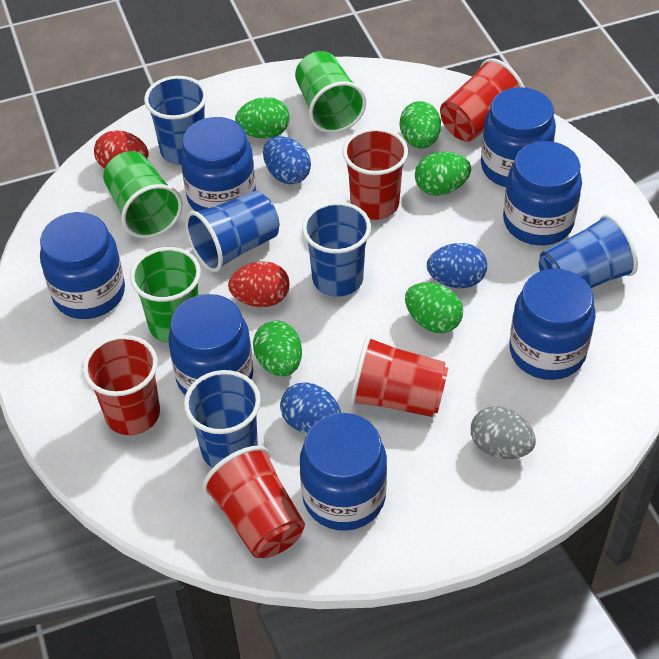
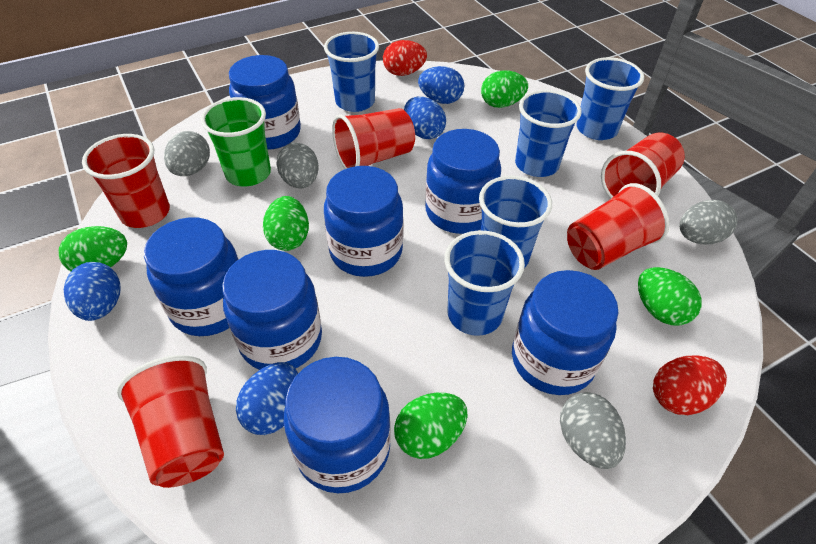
blue egg: [263,136,311,184] [280,382,341,433] [427,243,487,288] = 3 -> [64,262,121,321] [236,362,298,435] [404,97,446,139] [418,66,464,104] = 4
green cup: [103,151,182,238] [130,247,201,343] [295,51,366,133] = 3 -> [201,97,271,187] = 1
grey egg: [471,406,536,459] = 1 -> [164,131,210,176] [276,143,319,189] [560,392,626,469] [680,200,738,245] = 4

